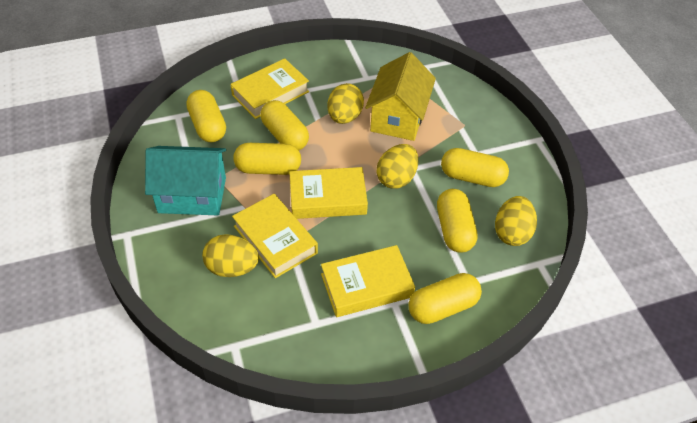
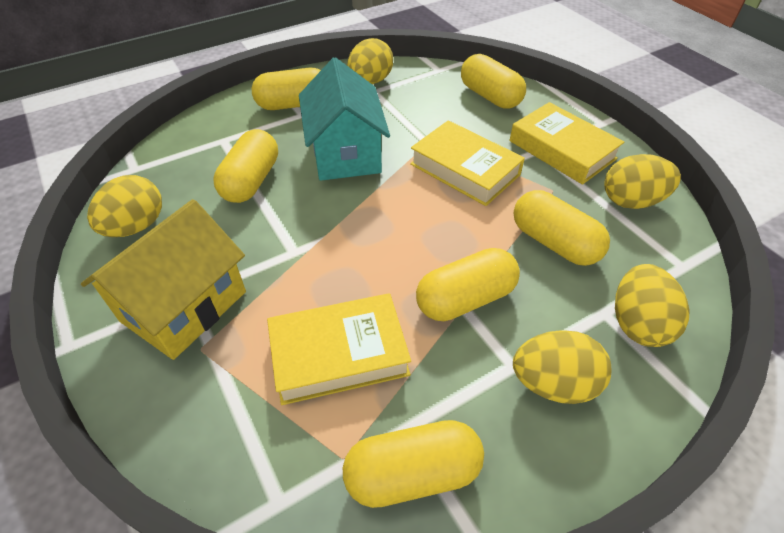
yellow book: [230,58,309,119] [232,194,318,278] [289,167,368,219] [321,245,415,317] = 4 -> [267,293,411,405] [410,120,525,206] [509,102,624,185] = 3
yellow egg: [202,234,259,277] [327,83,364,124] [377,144,418,189] [495,196,537,246] = 4 -> [87,175,162,237] [347,38,393,84] [513,330,612,404] [604,154,681,209] [615,264,690,347] = 5

